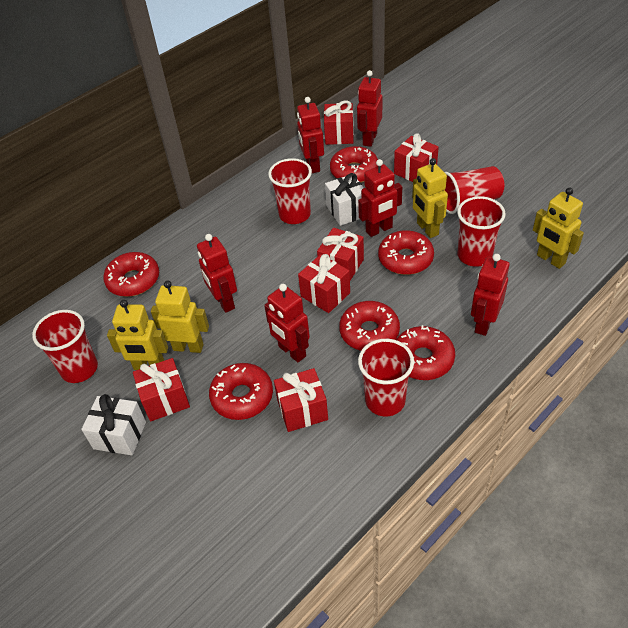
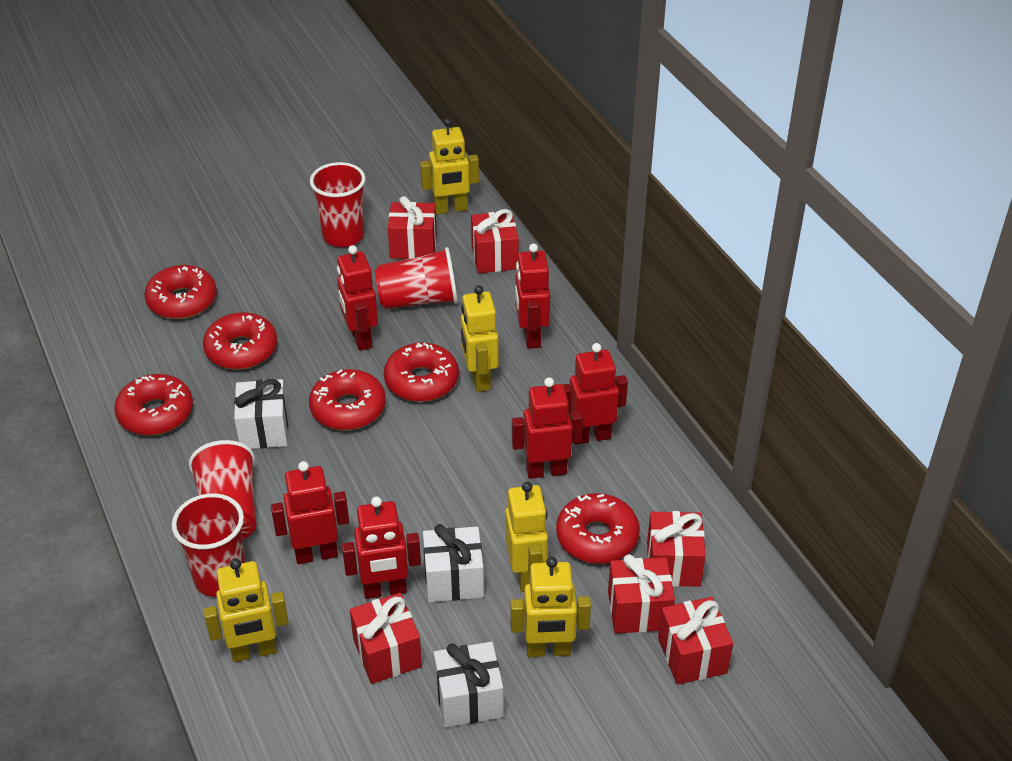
red cup: [32,310,98,383] [268,158,312,224] [358,339,414,416] [444,166,504,214] [457,196,506,267] = 5 -> [172,493,246,597] [189,440,256,540] [310,162,366,247] [375,247,458,309] = 4
white gift: [81,394,146,455] [325,173,364,226] = 2 -> [234,379,288,449] [423,524,484,602] [434,642,503,727] = 3
yellow robot: [107,300,168,370] [151,281,209,353] [412,158,448,238] [533,188,584,269] = 4 -> [203,558,289,662] [420,118,479,214] [461,285,499,392] [505,482,548,592] [511,557,591,657] = 5

